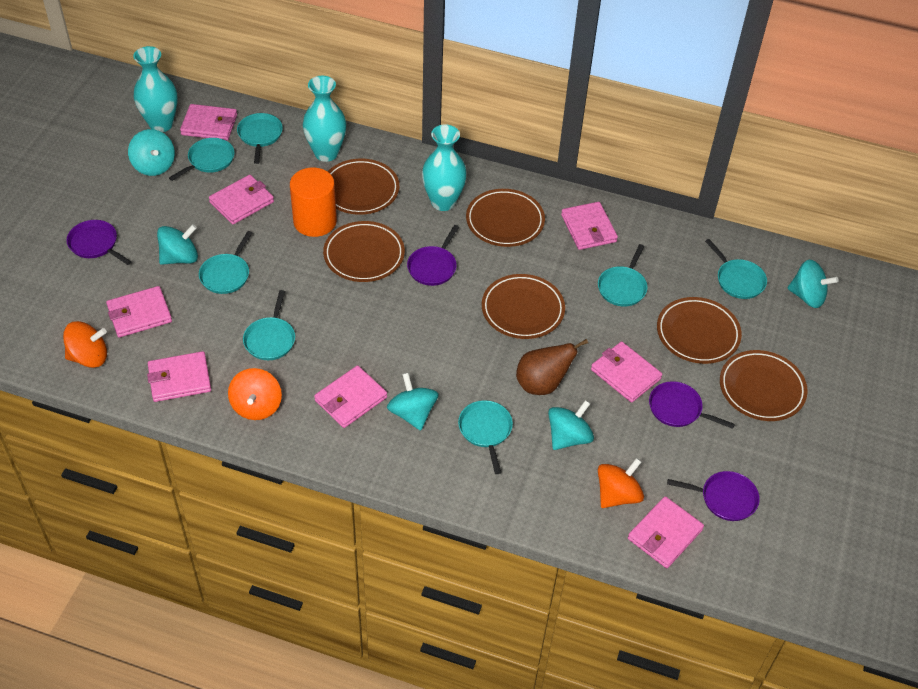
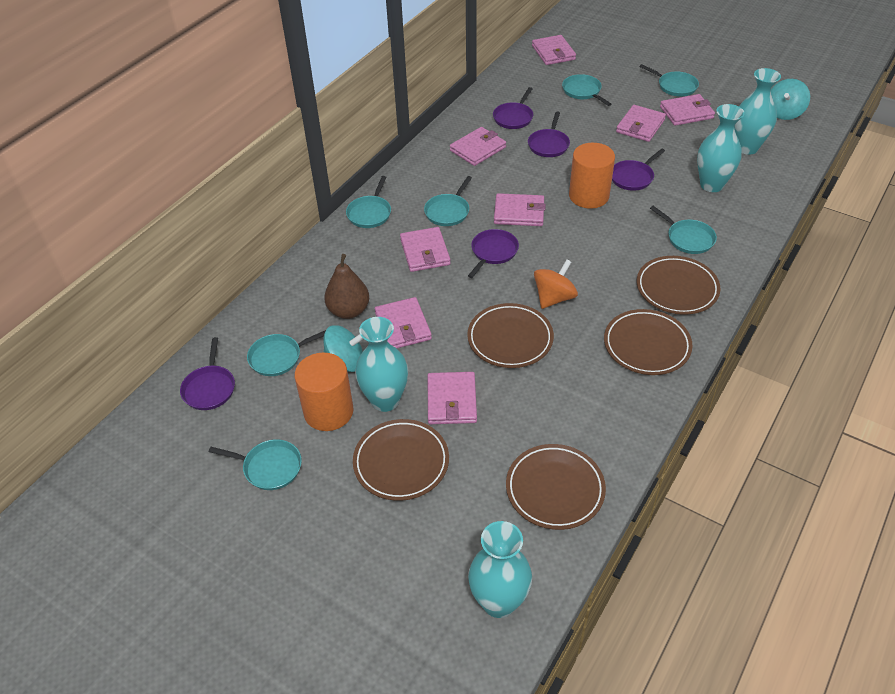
brown plate: [323,221,405,282] [328,159,399,215] [466,189,545,247] [482,274,565,339] [657,297,742,364] [720,350,808,421] = 6 -> [353,419,449,501] [467,303,554,368] [506,444,606,530] [604,309,693,375] [637,256,721,315] = 5
orange cylinder: [290,167,337,237] = 1 -> [295,353,353,431] [569,143,615,209] = 2
orange spinning top: [63,321,107,368] [228,368,282,420] [598,458,644,508] = 3 -> [534,259,578,309] = 1
purple pan: [66,220,132,265] [407,225,459,286] [649,381,735,429] [667,471,760,521] = 4 -> [180,337,235,410] [468,229,519,278] [493,87,533,129] [528,111,570,157] [612,149,665,191] = 5
turquoise spinning top: [128,129,175,176] [157,224,198,265] [387,373,439,431] [548,400,594,450] [787,260,839,308] = 5 -> [323,325,363,372] [771,79,810,120] = 2
turquoise vase: [133,46,178,132] [303,76,346,162] [422,125,467,211] = 3 -> [355,317,408,412] [468,521,532,618] [697,104,745,192] [734,68,781,155] = 4

